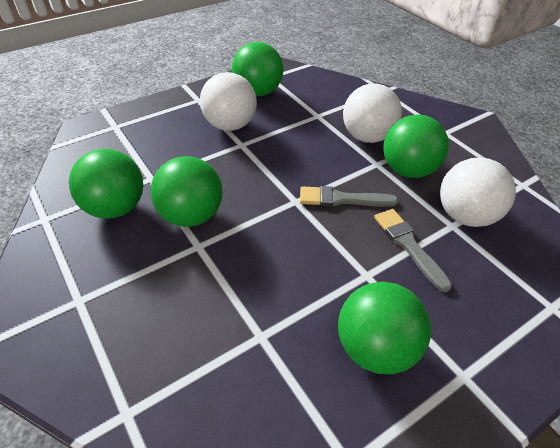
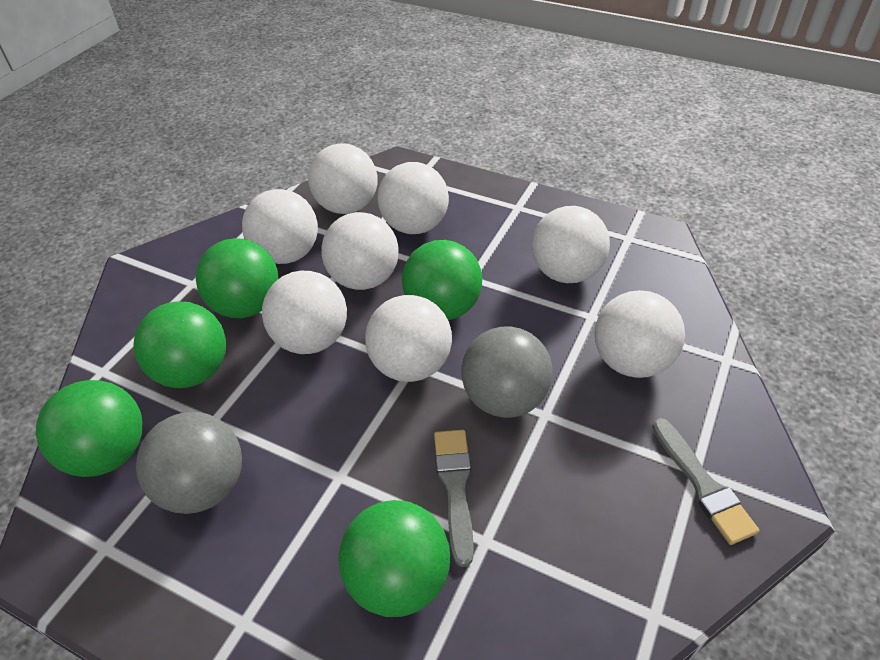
grey ball: none = 0 -> [136,412,242,514] [462,326,553,418] = 2
white ball: [200,72,257,131] [343,83,402,143] [440,158,516,227] = 3 -> [242,189,318,264] [262,271,347,354] [308,143,378,214] [321,212,399,290] [365,295,452,382] [377,162,449,234] [532,206,610,283] [594,290,685,378] = 8

